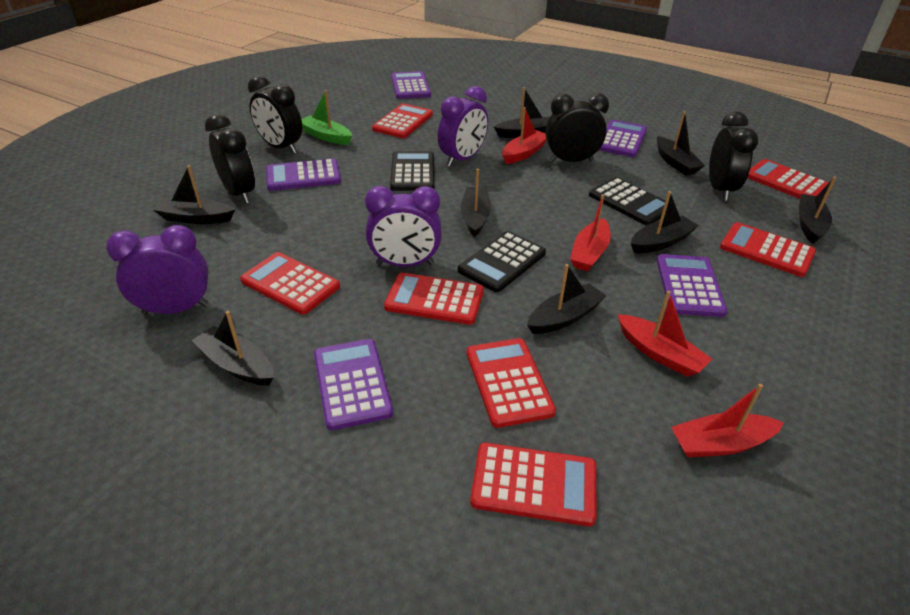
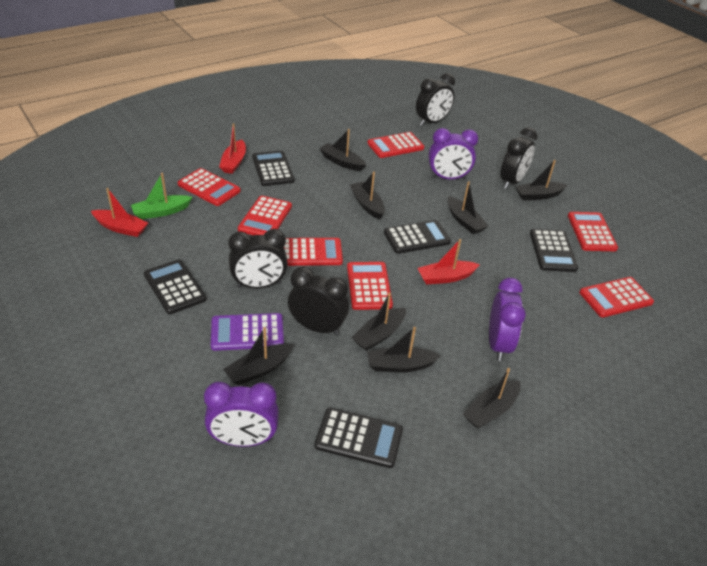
black calculator: [390,151,434,191] [458,231,546,292] [589,177,665,226] = 3 -> [144,259,207,314] [252,151,294,186] [314,408,403,468] [384,220,451,254] [530,229,578,272] = 5
purple calculator: [266,158,341,191] [314,339,393,430] [391,71,431,99] [599,120,647,157] [657,254,727,317] = 5 -> [211,313,284,351] = 1
red boat: [502,107,547,164] [570,194,611,271] [617,291,712,377] [671,384,784,457] = 4 -> [91,188,148,237] [219,123,246,174] [417,239,480,285] = 3

